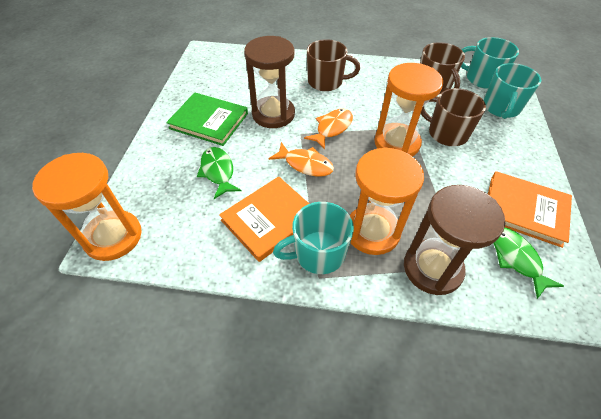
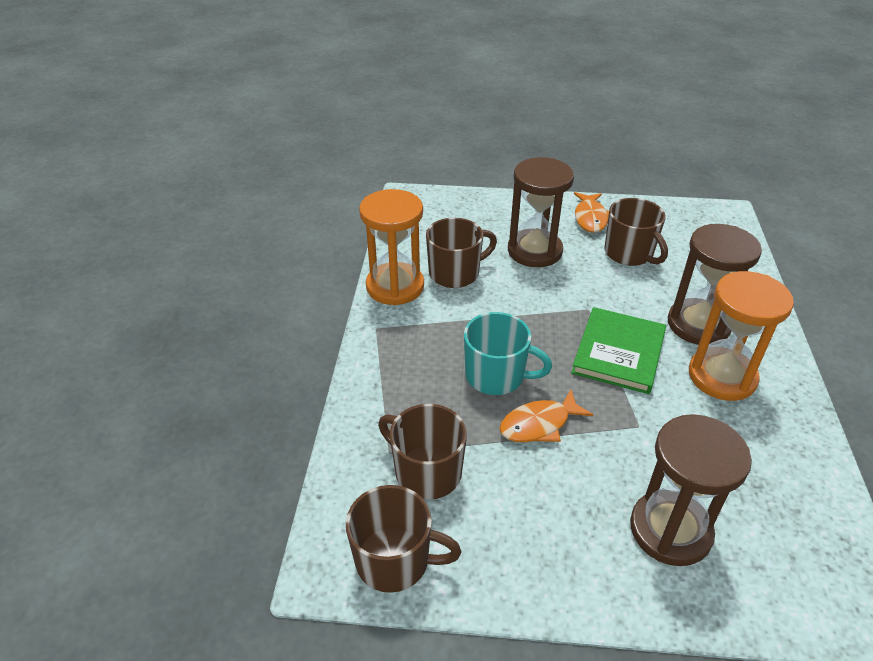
brown hourglass: [244,36,295,128] [404,185,505,295] = 2 -> [508,157,574,267] [630,414,752,566] [668,224,762,345] = 3
brown mug: [307,39,360,91] [420,42,465,94] [421,88,486,146] = 3 -> [346,485,461,593] [378,404,467,500] [426,218,497,288] [604,198,668,266] = 4
green fish: [197,147,242,199] [493,228,564,299] = 2 -> none = 0
orange book: [219,176,309,262] [488,171,572,248] = 2 -> none = 0
orange hourglass: [32,153,142,261] [350,147,424,255] [374,63,443,156] = 3 -> [359,189,424,305] [689,271,794,401] = 2
turquoise mug: [273,202,354,274] [461,37,519,89] [484,63,541,119] = 3 -> [464,312,552,395] = 1

